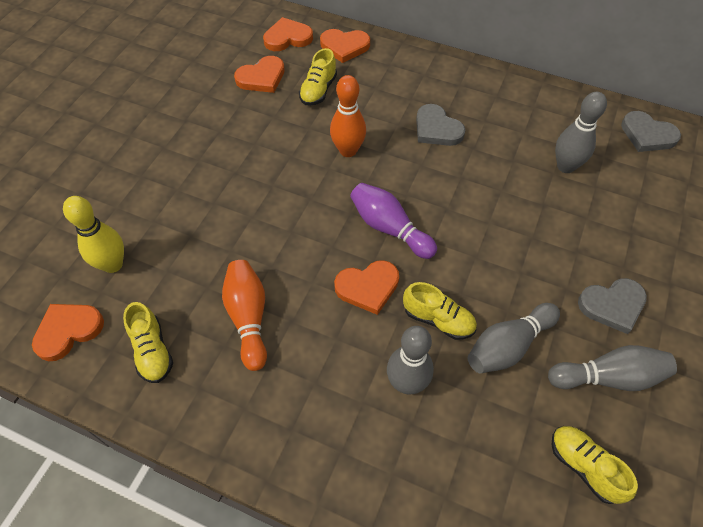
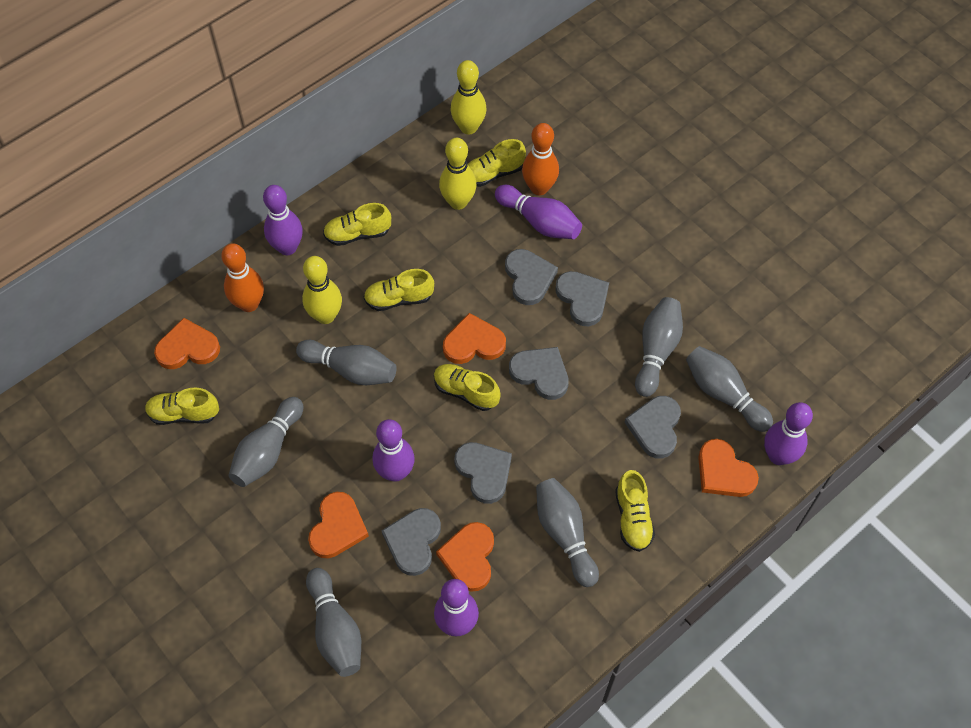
grey bowling pin: [387,326,434,394] [468,303,560,373] [548,345,677,391] [555,92,607,173] = 4 -> [228,397,303,487] [296,340,397,385] [306,568,361,677] [536,478,599,587] [635,297,683,397] [686,346,773,432] = 6
grey heart: [416,104,465,146] [578,278,647,334] [621,111,681,152] = 3 -> [381,508,441,576] [454,442,512,504] [505,249,558,305] [509,347,569,400] [555,271,609,326] [624,396,681,459] = 6
purple bowling pin: [350,183,437,259] = 1 -> [263,185,303,255] [372,419,415,482] [434,579,479,636] [495,185,582,239] [764,402,813,465] = 5
yellow bowling pin: [63,196,124,273] = 1 -> [302,256,342,324] [439,138,477,210] [451,60,487,134] = 3
yellow shoe: [123,302,173,383] [299,48,337,106] [403,282,477,340] [552,426,638,504] = 4 -> [145,388,219,425] [323,203,391,246] [364,269,434,311] [434,364,501,411] [468,139,526,187] [615,470,655,552] = 6

